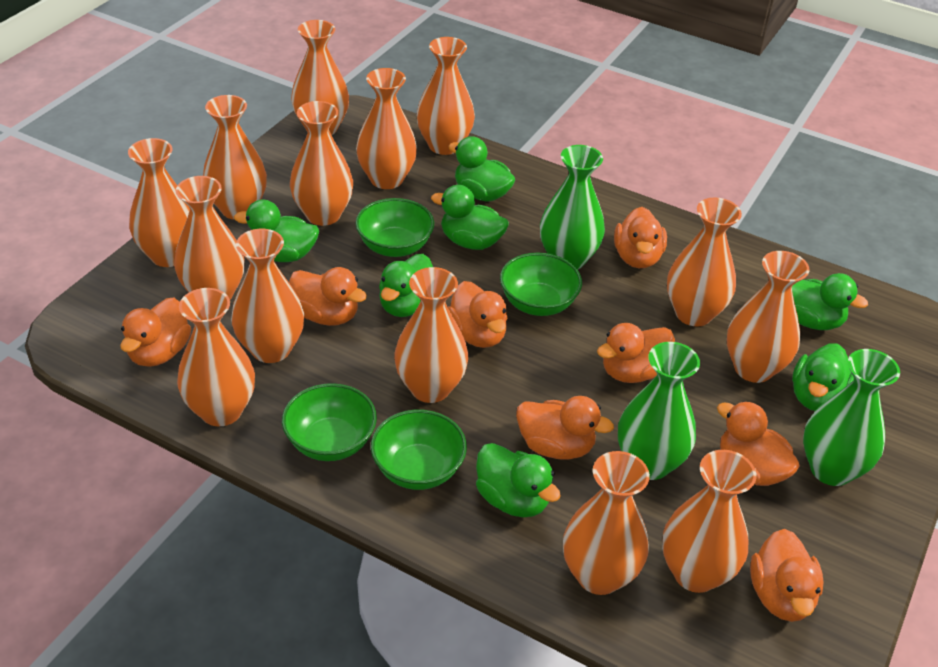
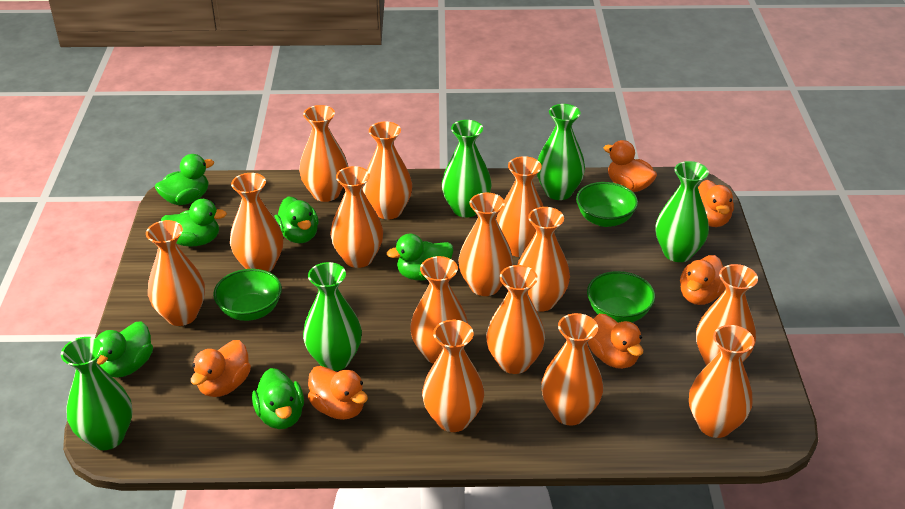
green bowl: [282,383,377,461] [355,198,434,257] [371,410,467,490] [500,253,582,316] = 4 -> [213,269,282,321] [576,182,638,227] [587,271,655,323] = 3
green duck: [234,200,319,262] [379,254,433,317] [431,185,509,250] [448,136,515,202] [476,443,561,517] [792,273,868,330] [792,344,854,411] = 7 -> [96,321,153,378] [155,154,214,205] [161,199,227,247] [252,368,304,429] [274,196,319,243] [387,233,453,280] = 6
green vase: [540,145,605,270] [618,342,700,480] [803,349,900,486] = 3 -> [61,337,132,450] [303,262,362,371] [442,120,492,217] [537,104,585,200] [656,161,709,262] = 5
orange duck: [120,298,191,367] [289,267,367,326] [448,281,508,348] [516,396,614,460] [597,323,675,383] [614,207,667,268] [717,401,800,486] [750,529,824,622] = 8 -> [191,340,251,397] [308,366,368,420] [588,314,643,369] [604,140,657,192] [680,255,726,305] [698,180,734,227] = 6

